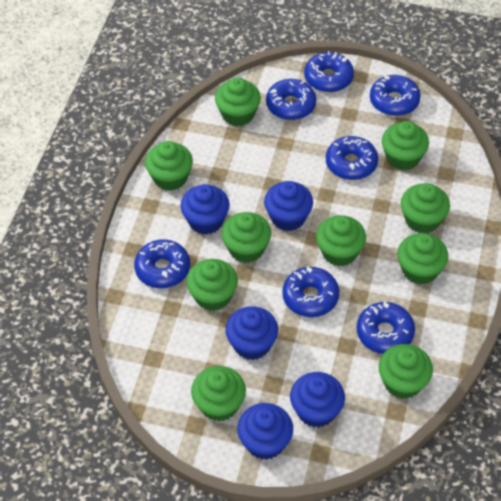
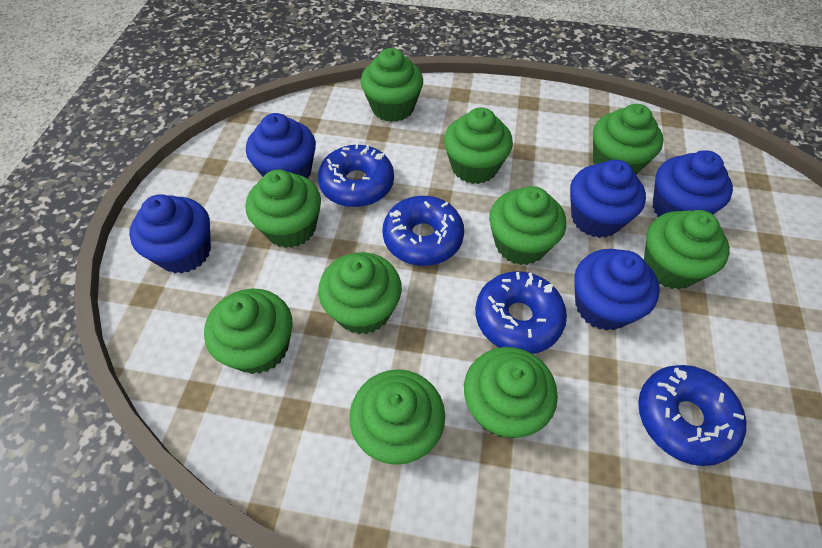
blue donut: [134,239,190,288] [266,79,316,120] [282,266,339,317] [304,51,354,92] [326,136,378,180] [357,301,415,354] [370,75,420,116] = 7 -> [318,143,394,207] [382,196,464,266] [475,271,567,354] [638,365,746,466] = 4

